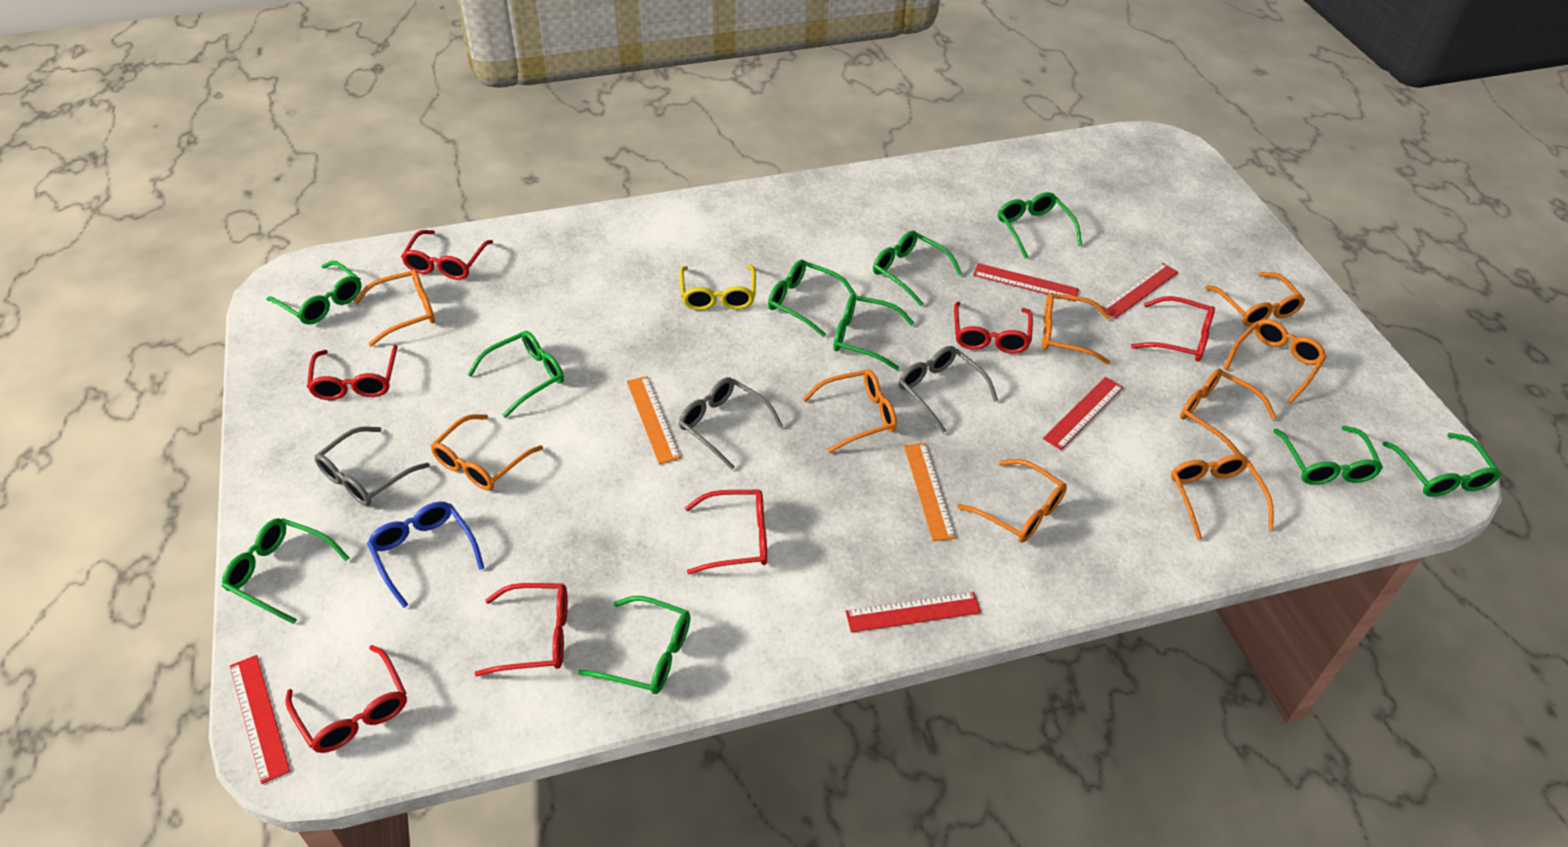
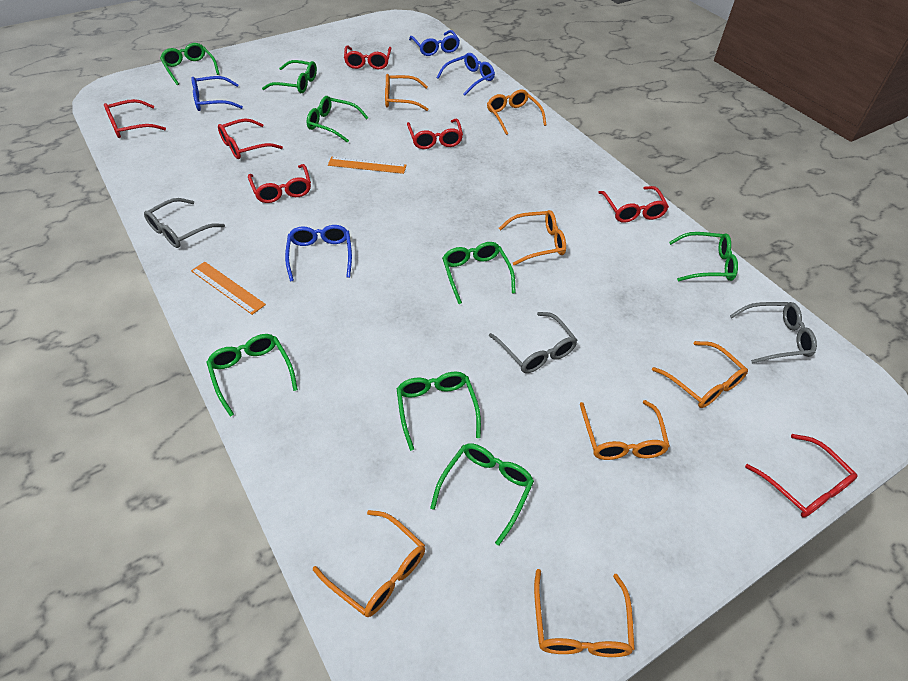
blue glasses: [367,501,484,608] = 1 -> [191,76,243,111] [285,225,352,281] [409,30,460,56] [436,53,495,95] = 4
green glasses: [222,518,349,624] [266,261,362,325] [467,331,564,418] [578,596,690,694] [768,260,857,337] [834,295,914,370] [873,231,962,306] [998,192,1082,259] [1273,426,1383,485] [1383,433,1501,497] = 10 -> [160,43,220,85] [206,334,298,417] [262,60,317,93] [307,96,368,142] [396,371,481,451] [430,443,534,546] [442,242,516,304] [669,232,738,282] = 8
orange glasses: [354,269,435,346] [431,414,543,491] [803,370,897,453] [957,459,1067,543] [1042,293,1111,364] [1171,455,1274,540] [1180,369,1277,455] [1205,272,1305,326] [1224,319,1327,403] = 9 -> [313,510,425,617] [385,74,428,111] [487,89,546,135] [499,210,566,266] [534,569,635,657] [580,400,670,460] [652,341,748,408] = 7
red ruler: [230,655,290,784] [846,592,981,633] [973,263,1079,301] [1043,377,1123,450] [1101,263,1178,318] = 5 -> none = 0
yellow glasses: [679,265,756,310] = 1 -> none = 0

